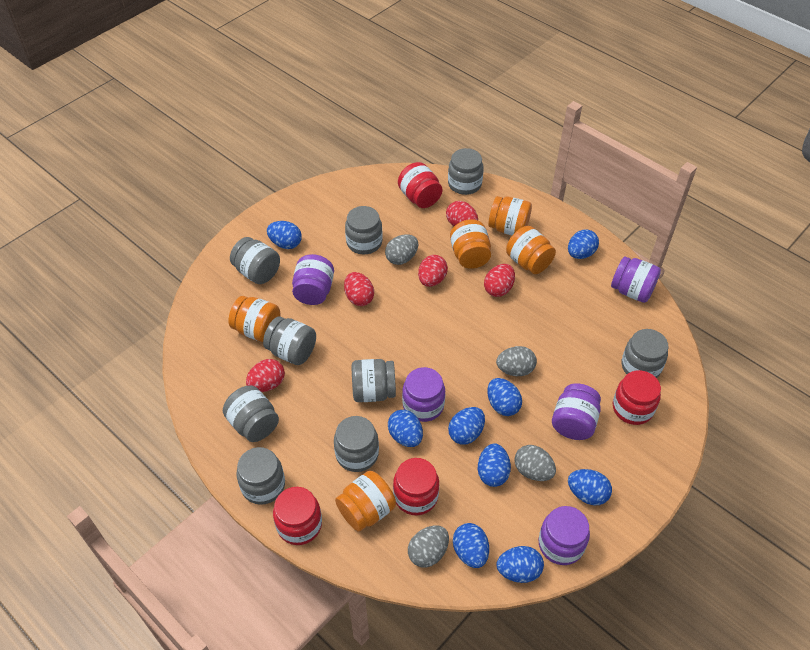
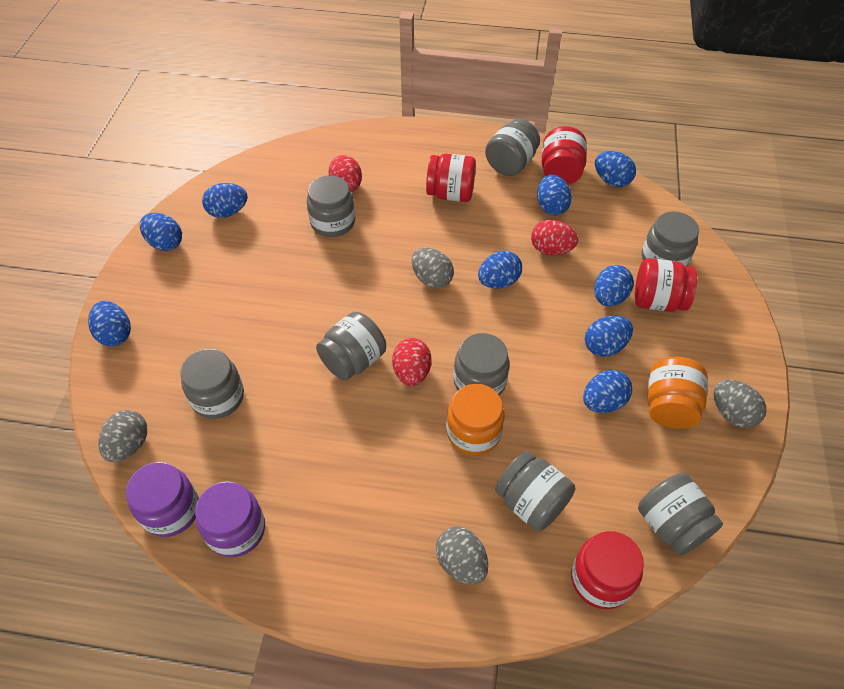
grey jar: [223,385,279,442] [230,237,280,284] [236,447,285,505] [263,316,316,365] [334,416,379,472] [345,206,383,254] [352,359,396,402] [448,148,484,195] [622,329,669,378] = 9 -> [180,349,244,419] [307,175,355,237] [316,312,386,381] [454,333,510,396] [485,119,540,176] [495,451,575,531] [638,473,723,556] [642,211,699,266] = 8
orange jar: [229,296,280,342] [335,471,396,532] [450,219,491,269] [488,196,532,235] [506,226,556,274] = 5 -> [446,384,505,455] [647,357,708,429] = 2
purple jar: [292,254,334,305] [402,367,445,422] [538,506,590,565] [552,383,601,440] [611,256,661,303] = 5 -> [126,462,199,537] [195,481,265,557] = 2
red egg: [246,359,285,392] [344,272,374,306] [418,255,448,287] [446,201,478,226] [484,264,515,297] = 5 -> [328,155,362,192] [392,338,431,386] [531,220,578,255] = 3

